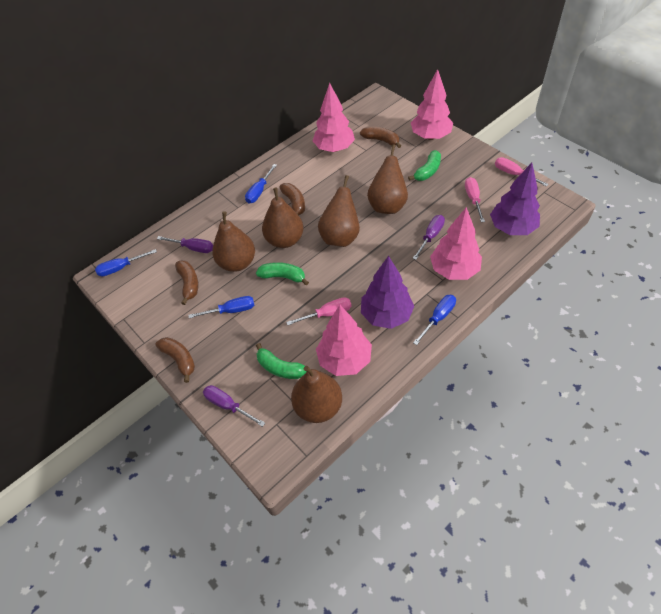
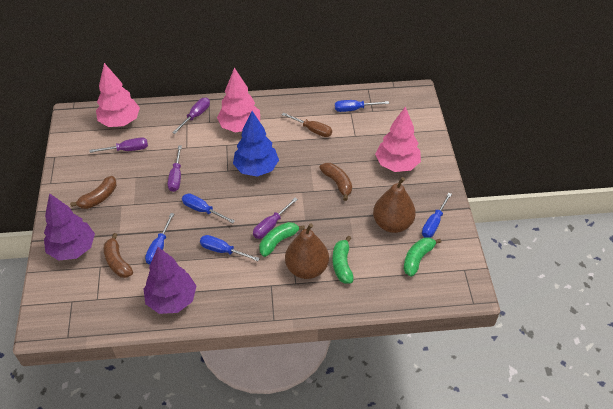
blue screwdriver: [95,249,157,276] [188,296,254,318] [245,164,277,203] [413,295,456,345] = 4 -> [145,213,174,265] [182,193,235,223] [200,235,260,261] [335,100,389,112] [422,192,452,238] = 5
blue tree: none = 0 -> [233,111,279,177] = 1
brown banana: [155,337,195,383] [175,260,199,305] [279,183,305,215] [360,126,401,148] = 4 -> [70,176,117,209] [104,233,133,278] [319,163,352,201] = 3
brown pear: [212,211,255,272] [262,188,304,248] [291,366,342,423] [318,175,360,247] [367,144,408,214] = 5 -> [285,223,329,279] [373,177,416,233] = 2
brown screwdriver: none = 0 -> [282,112,332,137] = 1
pink screwdriver: [286,297,351,325] [465,177,485,222] [495,157,549,187] = 3 -> none = 0
pink tree: [313,83,355,152] [316,305,372,376] [411,69,453,140] [430,207,482,280] = 4 -> [96,63,140,127] [217,68,260,133] [375,106,421,172] = 3
purple screwdriver: [157,236,213,253] [203,385,265,427] [413,215,445,260] = 3 -> [89,137,148,153] [168,145,182,192] [172,98,210,134] [253,198,298,239] = 4

